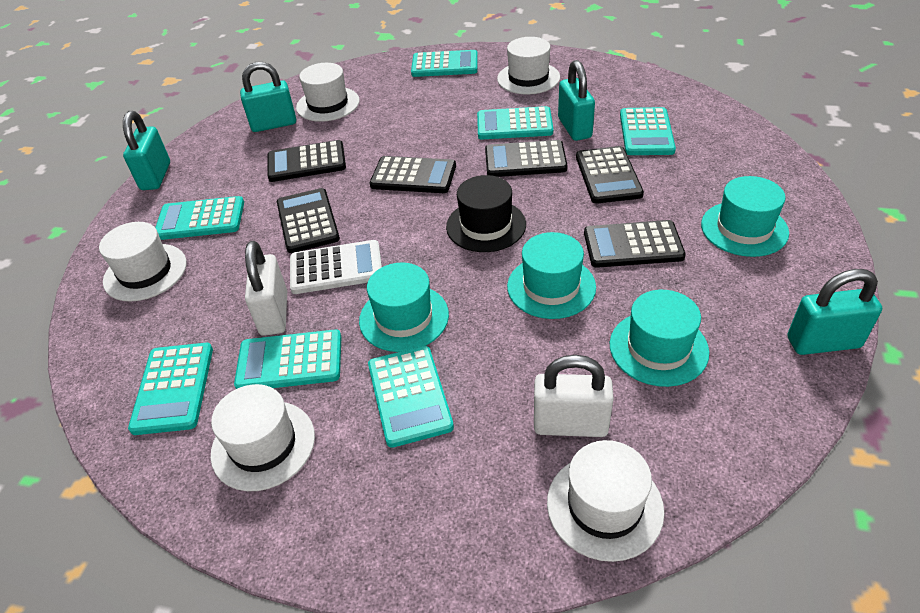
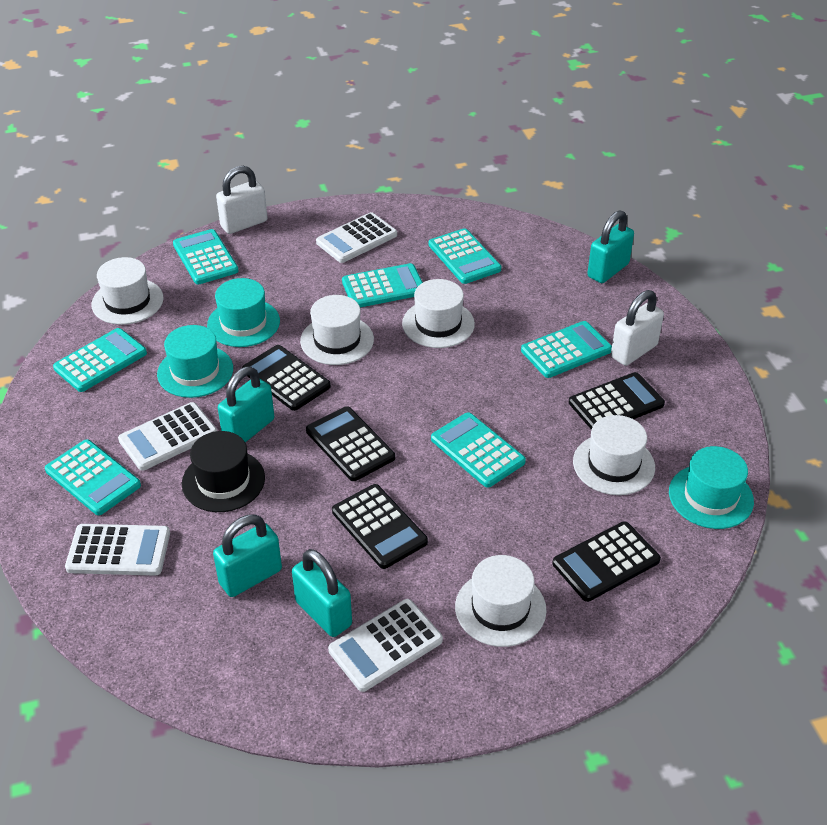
black calculator: [267,140,346,182] [277,188,340,253] [370,156,456,193] [485,140,568,177] [576,146,644,204] [584,220,686,268] = 6 -> [242,345,331,411] [306,406,395,481] [332,484,428,569] [552,521,661,602] [569,372,665,430] = 5
turquoise hat: [359,262,449,352] [507,232,596,319] [610,290,709,387] [701,176,789,257] = 4 -> [157,325,233,398] [207,278,280,347] [669,446,754,529] = 3
white calculator: [290,240,382,294] = 1 -> [65,524,170,576] [118,402,217,471] [316,212,397,263] [328,599,443,692] = 4

